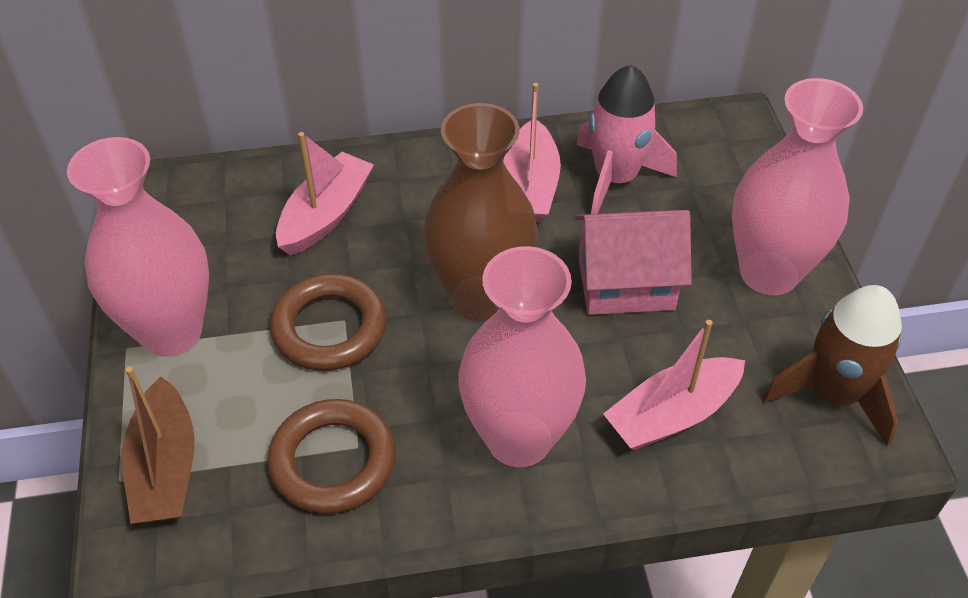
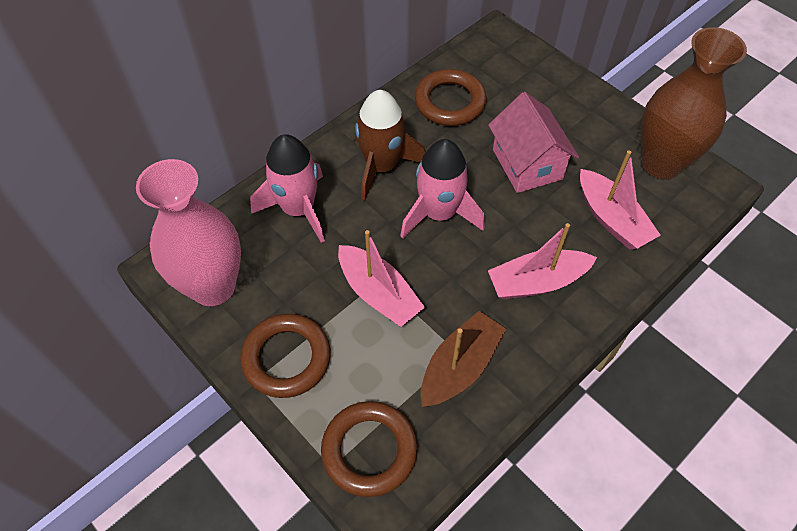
brown ring: [268,399,395,514] [270,274,387,371] = 2 -> [240,314,331,398] [321,401,418,497] [415,69,487,126] = 3
pink rocket: [577,65,677,214] = 1 -> [250,134,325,243] [400,139,485,238] = 2
pink vase: [67,137,209,356] [458,246,586,467] [732,78,863,295] = 3 -> [136,159,241,306] = 1

